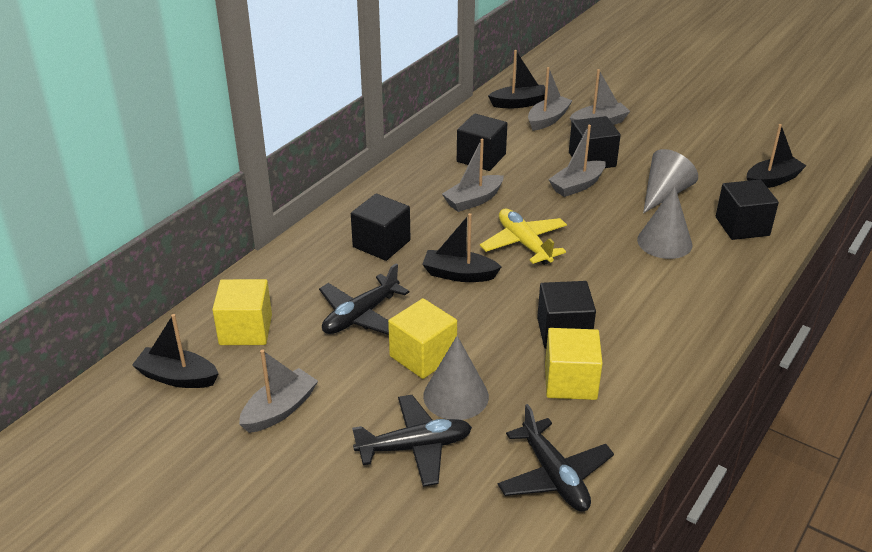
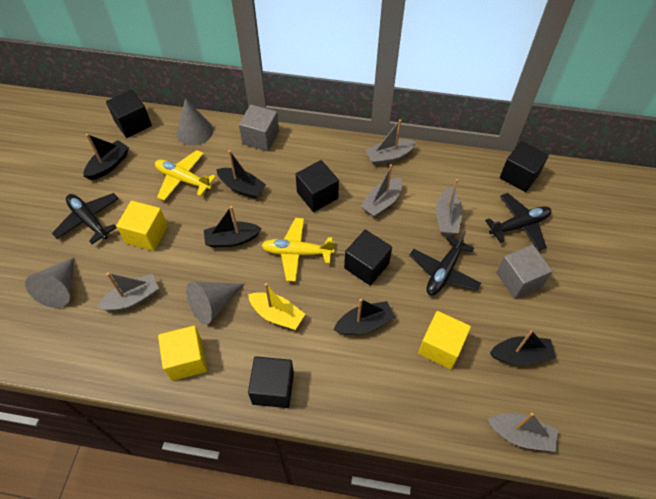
black boat: [132,314,219,388] [422,213,501,282] [488,50,545,108] [747,124,807,188] = 4 -> [83,134,129,180] [204,206,261,248] [216,150,266,199] [333,299,395,335] [490,330,556,365] = 5
grey cube: none = 0 -> [239,105,279,151] [496,244,553,299] = 2
yellow boat: none = 0 -> [248,283,305,330] = 1
yellow plane: [480,209,567,265] = 1 -> [155,150,216,201] [261,218,335,282] = 2

